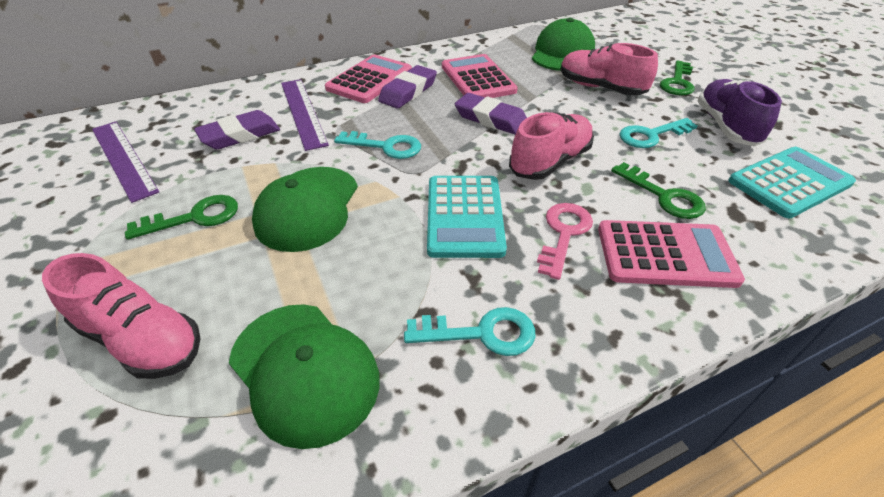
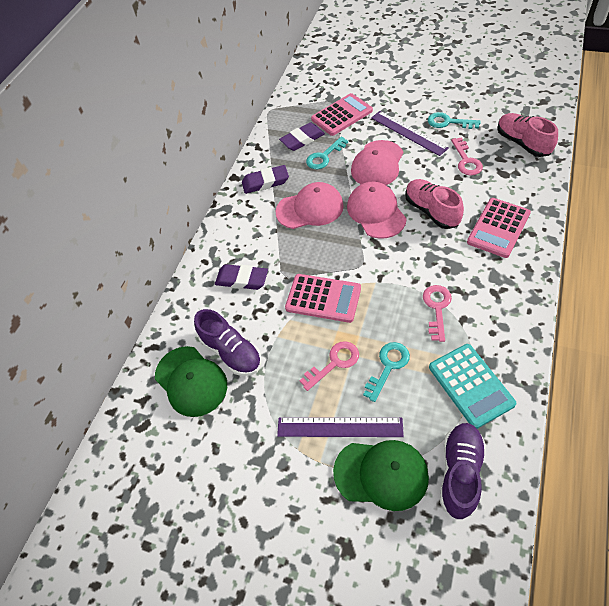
green cap: [229,304,380,449] [252,167,358,252] [532,18,595,71] = 3 -> [155,346,227,417] [333,440,429,511] = 2
green key: [125,195,238,240] [611,162,706,219] [660,60,695,96] = 3 -> none = 0
pink cap: none = 0 -> [276,182,344,229] [347,182,407,239] [351,140,403,185] = 3
pink key: [537,203,593,280] = 1 -> [299,341,359,391] [423,285,452,342] [451,137,483,175] = 3
pink shoe: [42,253,201,379] [509,112,594,180] [560,43,658,96] = 3 -> [405,179,464,229] [497,113,558,157] = 2
purple shoe: [697,79,782,146] = 1 -> [194,309,262,376] [440,423,486,519] = 2
turquoise calculator: [427,176,507,258] [728,147,856,218] = 2 -> [429,344,517,429] = 1

